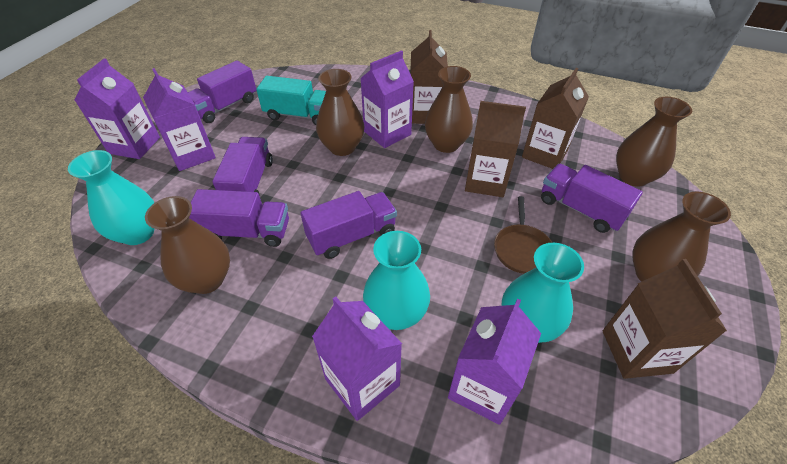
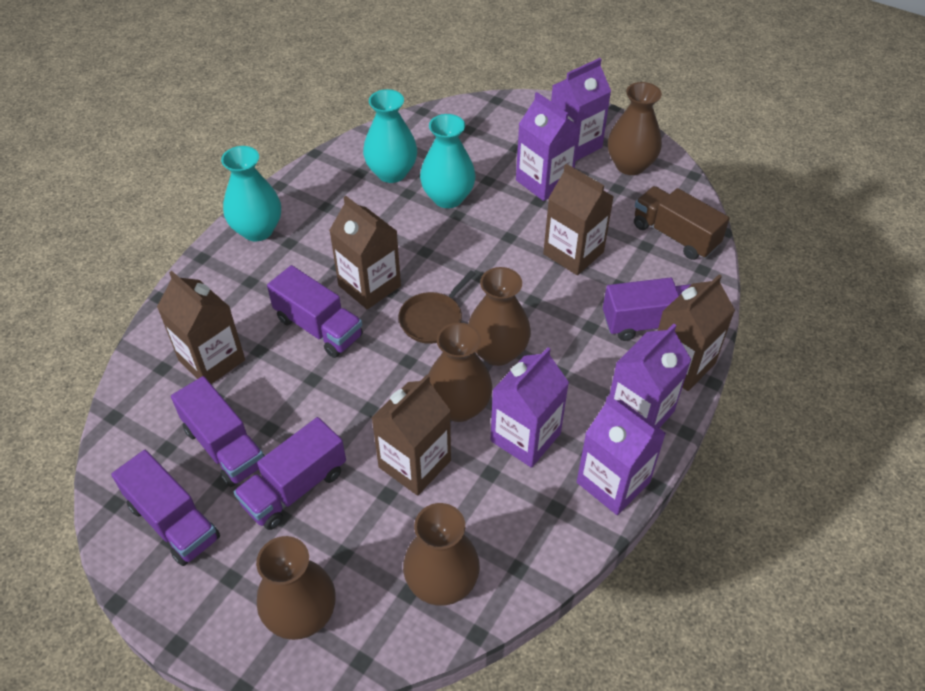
brown carton: [410,30,448,124] [465,101,526,197] [522,68,589,169] [603,259,727,379] = 4 -> [157,271,245,384] [329,196,401,309] [371,375,451,496] [543,164,614,275] [658,274,735,391] = 5
brown truck: none = 0 -> [634,186,730,260] = 1
turquoise truck: [256,76,326,125] = 1 -> none = 0

